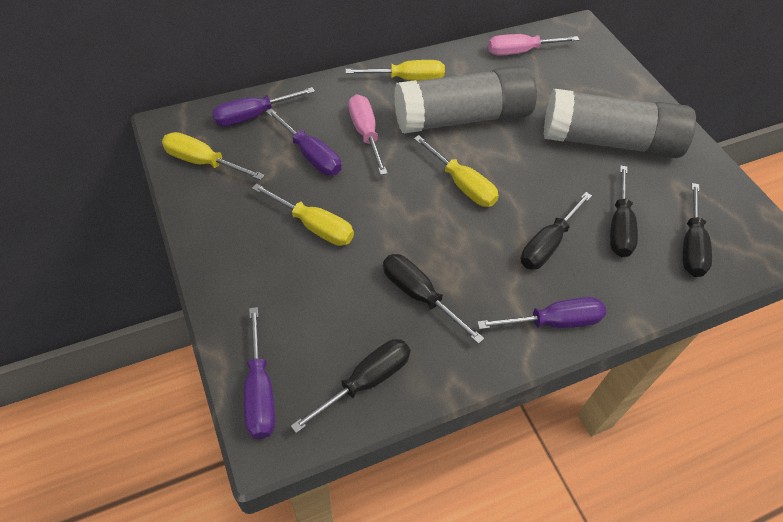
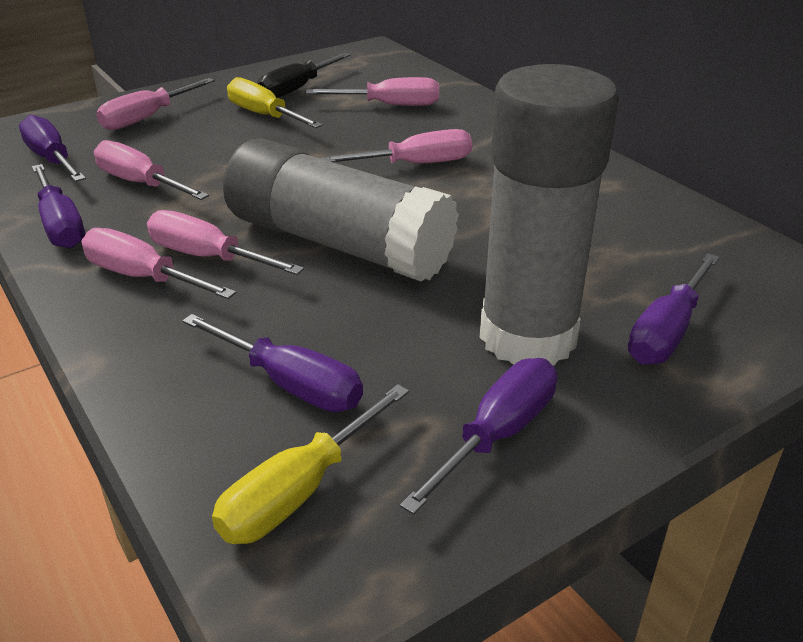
black screwdriver: [291,339,411,433] [383,254,484,344] [521,192,592,270] [610,165,638,257] [683,183,712,277] = 5 -> [257,53,351,98] = 1
pink screwdriver: [349,94,388,175] [488,34,579,56] = 2 -> [81,228,236,299] [94,140,209,200] [96,78,215,130] [147,210,304,275] [306,77,439,106] [321,129,472,163] = 6
purple screwdriver: [212,87,315,126] [244,307,275,439] [266,108,341,175] [477,297,606,329] = 4 -> [19,115,86,182] [32,164,85,248] [182,314,363,412] [400,358,557,515] [628,253,720,365] = 5
yellow screwdriver: [162,132,265,180] [252,183,354,246] [345,60,445,81] [414,135,499,207] = 4 -> [212,384,409,544] [227,77,323,128] = 2

